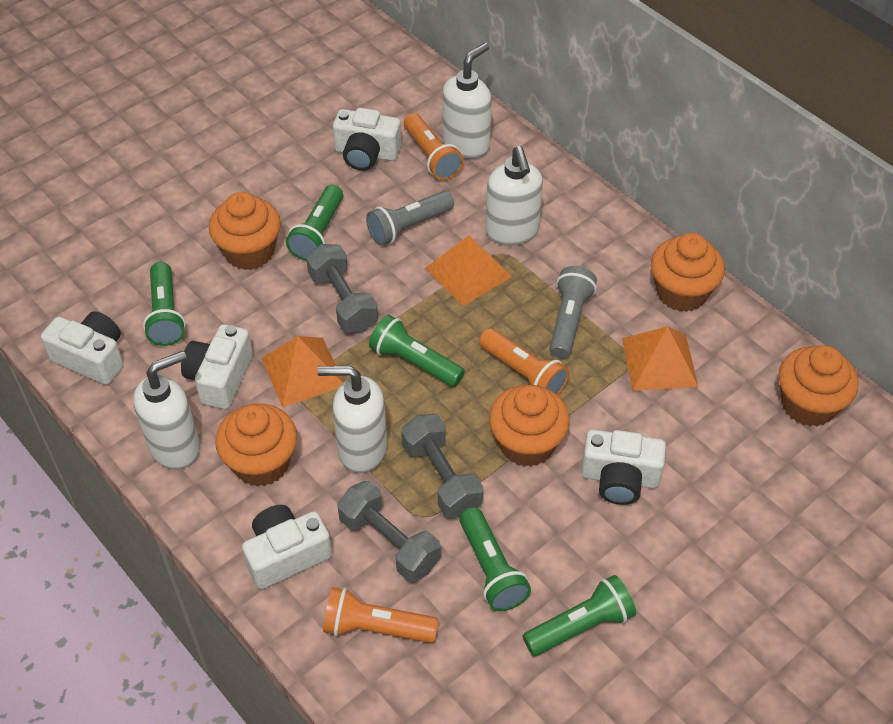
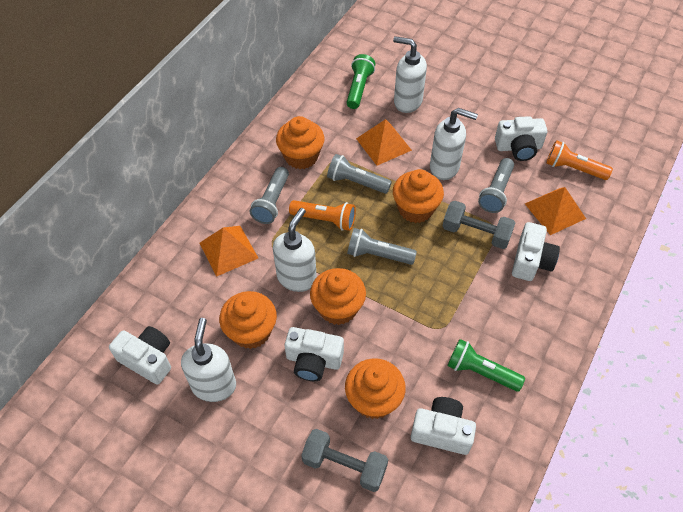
green flashlight: [143,262,186,346] [286,185,343,260] [369,315,465,387] [459,507,531,611] [523,575,636,656] = 5 -> [347,54,376,109] [447,339,525,392] = 2
grey dumbbell: [306,244,378,332] [337,481,441,582] [401,414,483,518] = 3 -> [301,429,388,492] [443,201,515,249] = 2
grey flashlight: [366,191,454,246] [549,266,597,359] = 2 -> [250,167,289,224] [327,154,392,194] [347,228,417,265] [478,158,514,213] = 4
orange flashlight: [323,587,439,643] [404,113,464,180] [479,328,570,395] = 3 -> [289,200,356,231] [546,140,613,180] = 2

